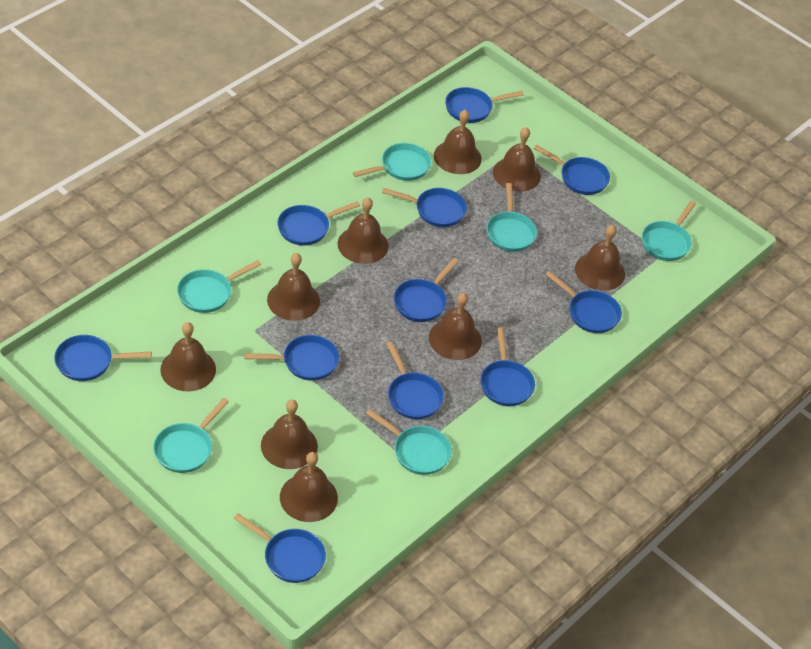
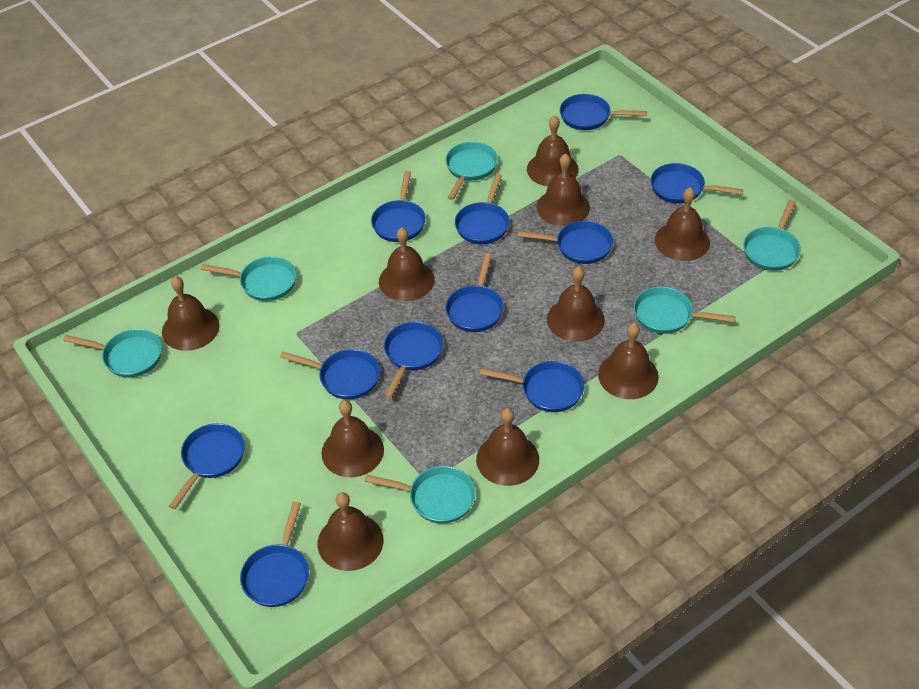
brown bell: [160,322,216,391] [261,400,318,469] [267,253,320,321] [280,452,338,522] [337,197,389,264] [429,293,482,360] [434,109,482,174] [493,127,541,192] [575,225,625,291] = 9 -> [162,276,220,351] [318,492,384,571] [321,400,384,477] [379,227,435,301] [476,408,539,486] [527,115,579,187] [536,153,590,226] [547,267,605,342] [598,323,659,399] [655,187,710,261] = 10

